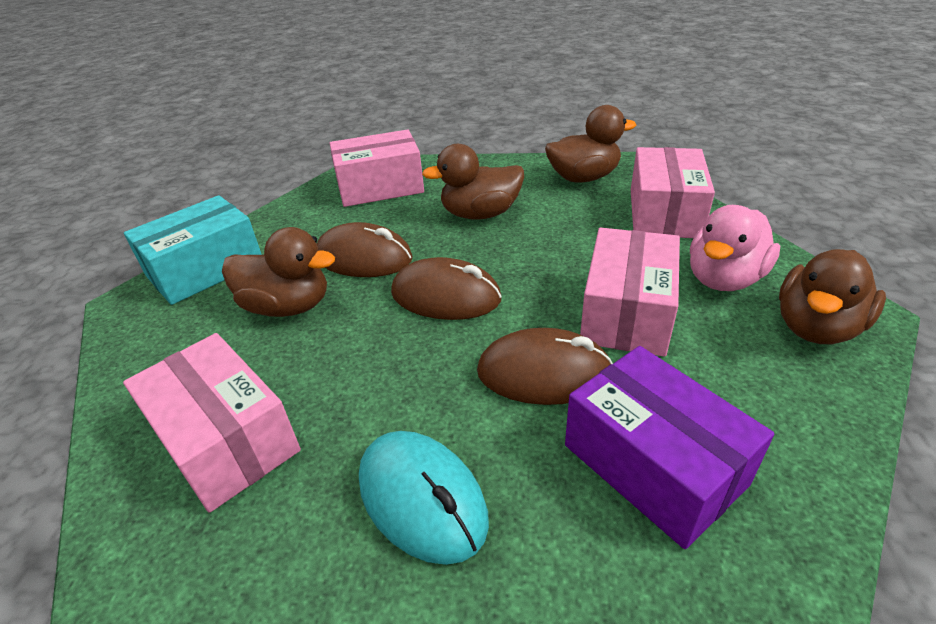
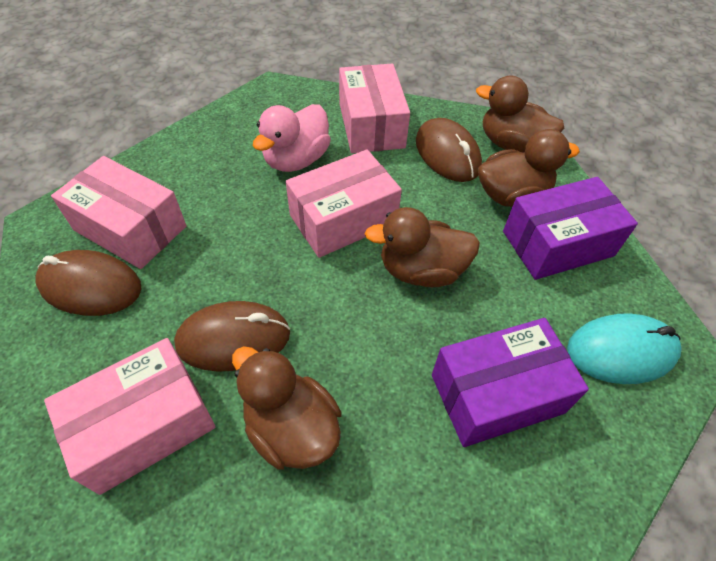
purple box: [565,346,774,549] = 1 -> [432,318,589,447] [503,177,638,280] = 2
turquoise box: [124,195,262,305] = 1 -> none = 0

